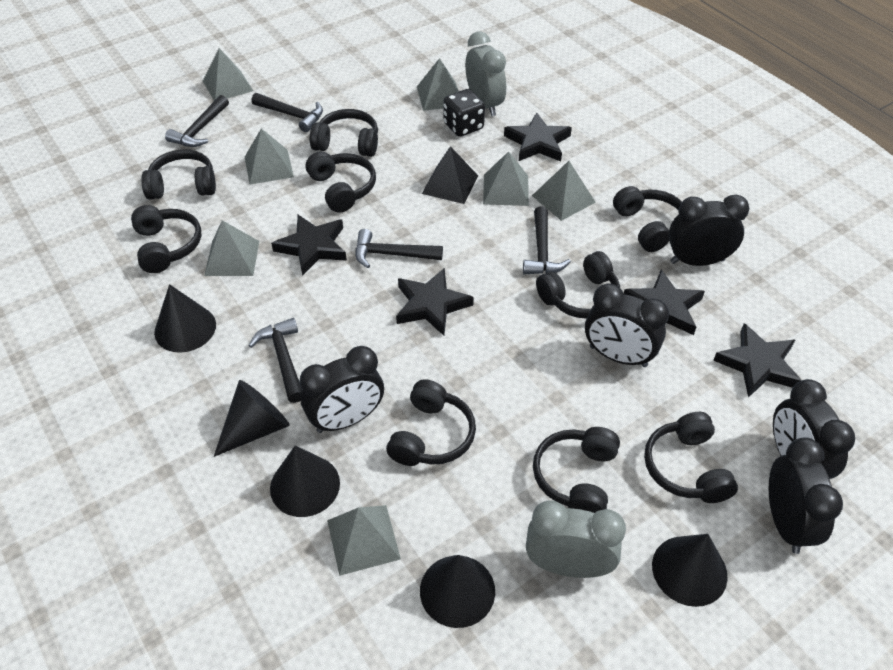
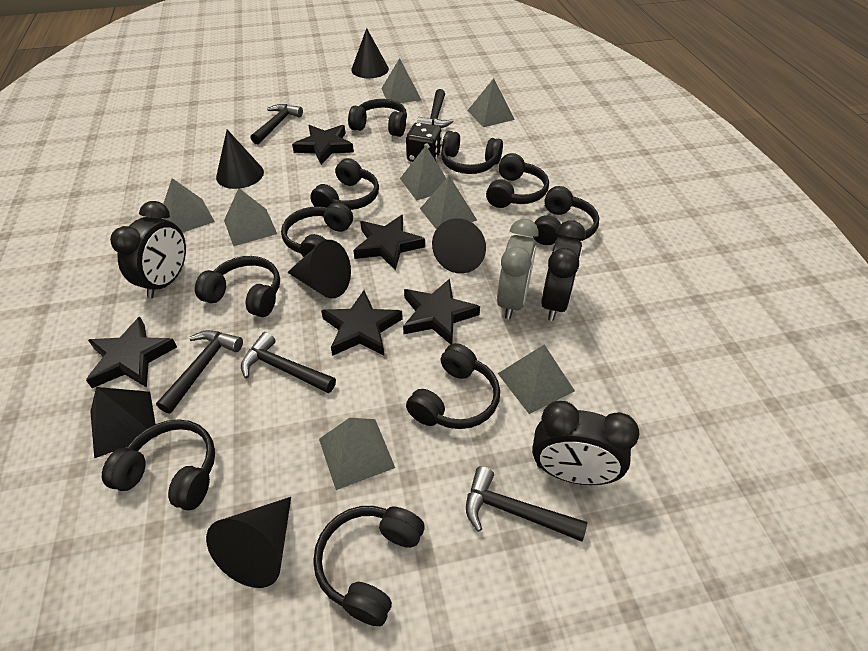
black clock: [300,346,384,433] [585,283,669,367] [668,194,749,266] [769,437,843,554] [773,379,855,479] = 5 -> [110,201,186,298] [532,401,640,485] [541,220,586,321] = 3
black headphones: [131,205,201,273] [141,149,216,200] [306,152,376,213] [310,109,378,157] [386,379,476,466] [533,427,620,513] [536,251,620,319] [613,186,682,252] [644,412,738,503] = 9 -> [102,420,215,510] [195,256,280,317] [281,202,353,257] [310,158,379,210] [313,506,425,626] [348,99,407,137] [406,343,500,429] [441,131,503,174] [486,153,549,208] [533,186,599,245] = 10
grey clock: [465,32,506,116] [526,500,626,578] = 2 -> [497,219,539,319] = 1
grey pyramid: [203,48,253,101] [204,220,259,276] [245,128,294,185] [327,505,401,576] [417,58,459,111] [483,151,529,206] [532,161,596,221] = 7 -> [163,178,215,233] [224,188,277,246] [319,418,395,490] [381,58,421,103] [400,146,446,201] [420,176,477,229] [467,78,515,127] [498,344,575,414] = 8

